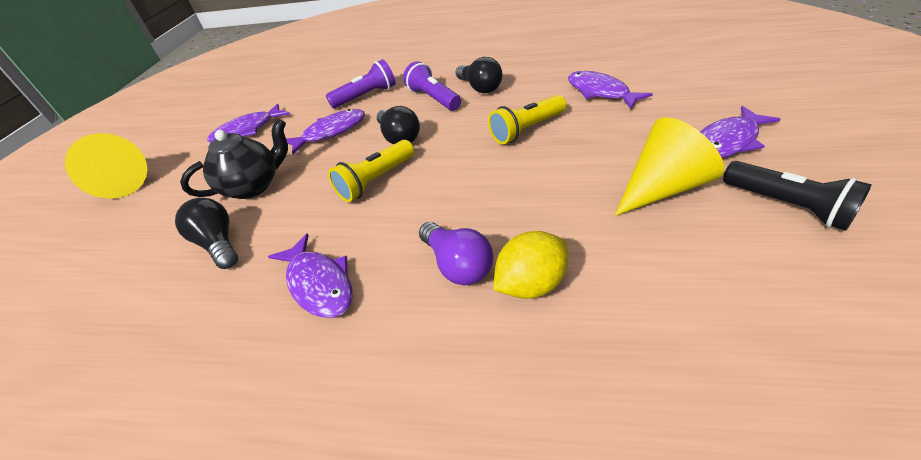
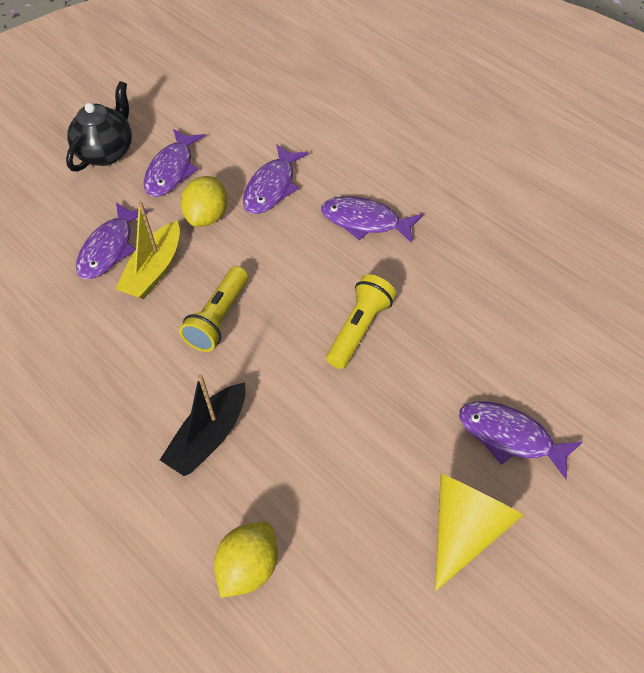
black boat: none = 0 -> [160,374,246,476] = 1
black flashlight: [723,161,872,231] = 1 -> none = 0
black light bulb: [175,198,238,269] [377,106,420,145] [456,57,503,93] = 3 -> none = 0
purple flashlight: [326,59,396,108] [403,61,461,111] = 2 -> none = 0
purple light bulb: [419,222,493,285] = 1 -> none = 0
yellow boat: none = 0 -> [115,201,180,299] = 1
yellow cone: [65,133,147,199] [615,117,724,216] = 2 -> [435,473,524,591] = 1
yellow lemon: [493,231,568,299] = 1 -> [181,176,227,227] [214,522,278,598] = 2

